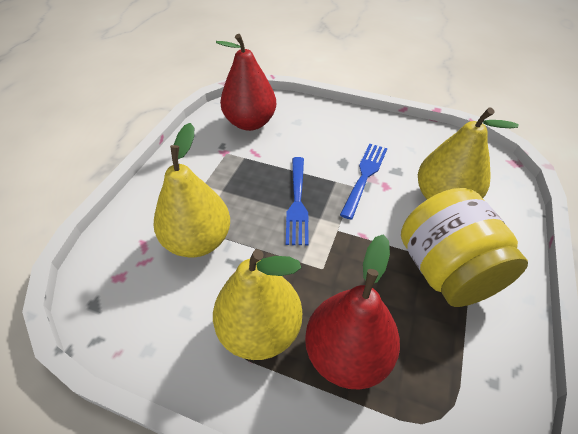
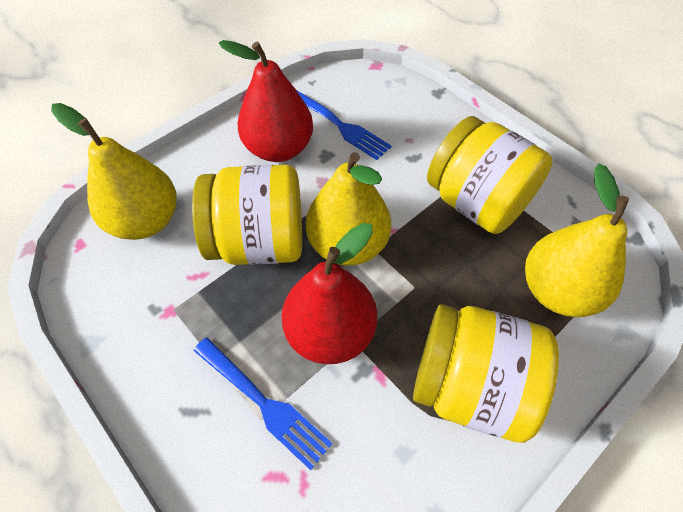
yellow jar: [401,188,528,307] = 1 -> [192,165,302,265] [413,304,559,443] [427,116,552,234] = 3

